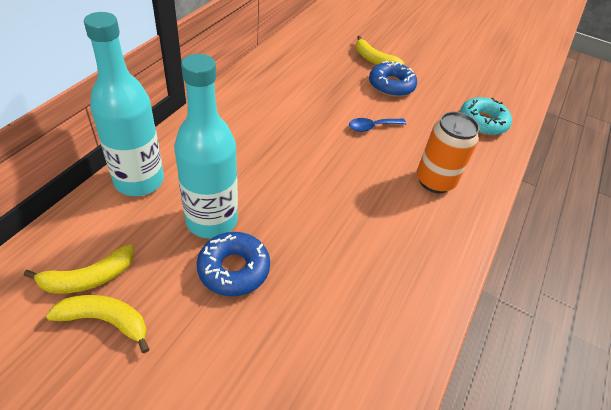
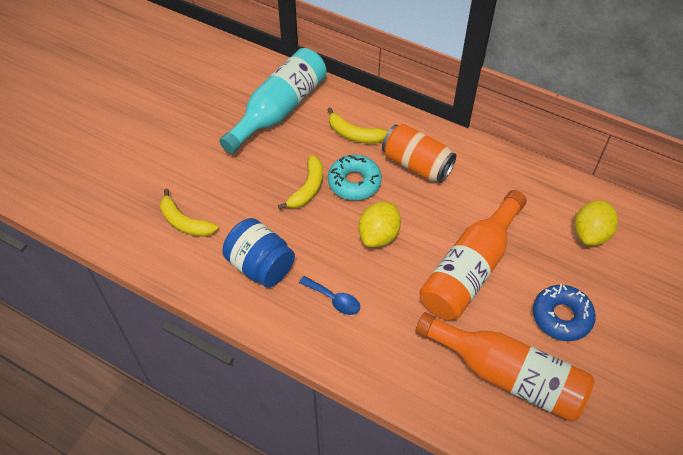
blue donut: [197,232,270,296] [369,61,417,97] = 2 -> [533,284,596,341] = 1
blue jar: none = 0 -> [222,218,295,288] = 1
orange bottle: none = 0 -> [415,312,595,422] [420,190,527,320] = 2
turquoise bottle: [84,12,164,196] [174,54,238,239] = 2 -> [220,48,327,153] = 1
yellow lemon: none = 0 -> [359,202,401,247] [574,200,618,246] = 2

